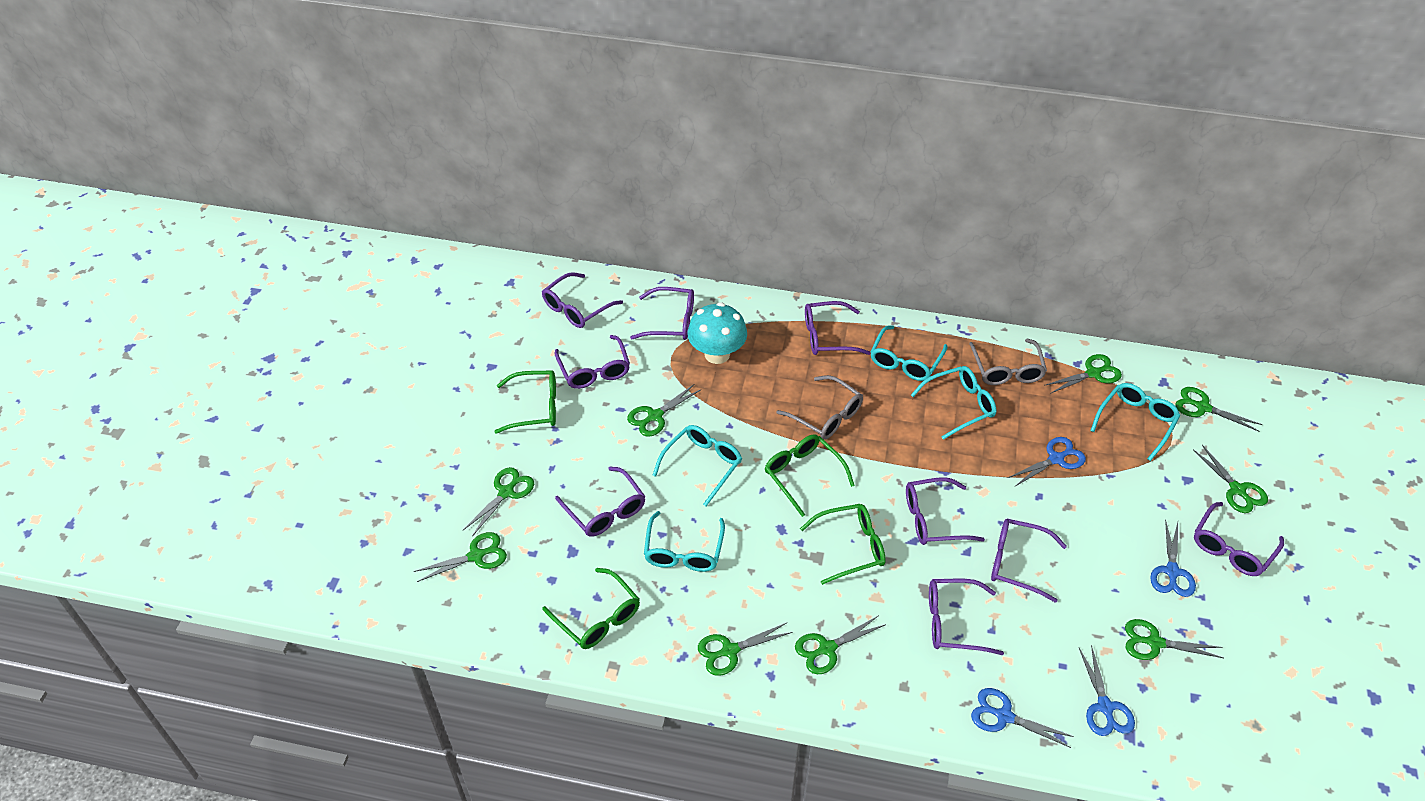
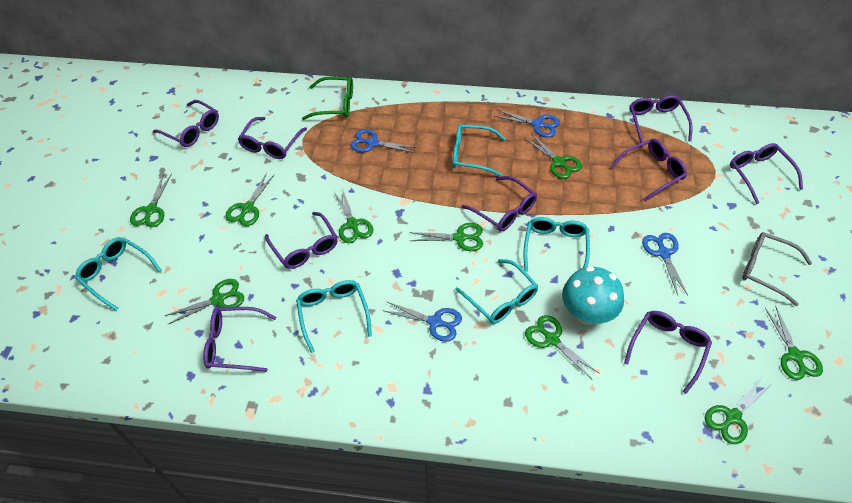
green glasses: [495,370,556,434] [542,568,640,649] [765,434,855,517] [800,504,886,585] = 4 -> [302,77,353,120] = 1
grey glasses: [777,375,863,440] [969,339,1047,385] = 2 -> [742,232,812,306] = 1

